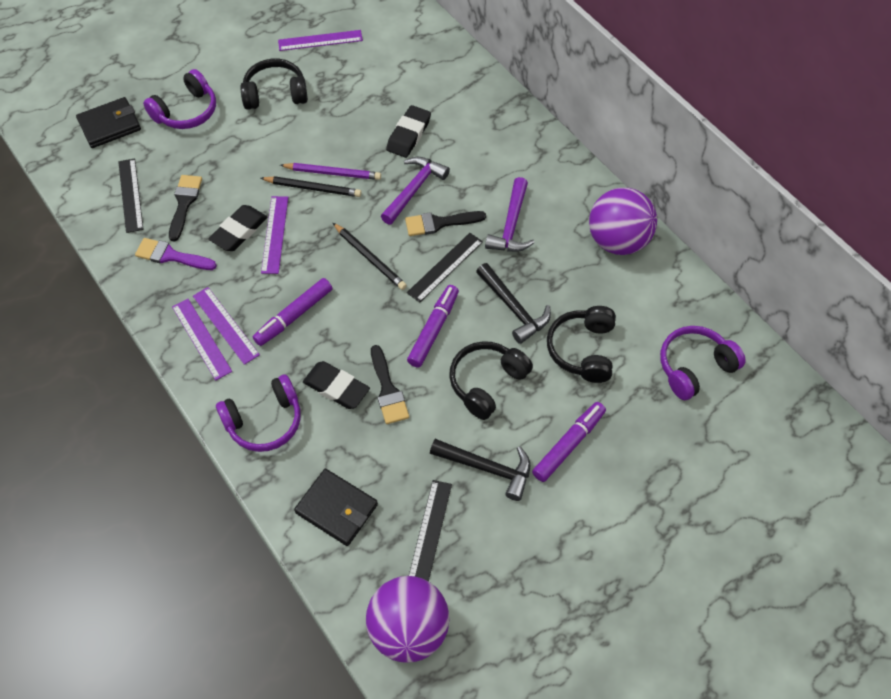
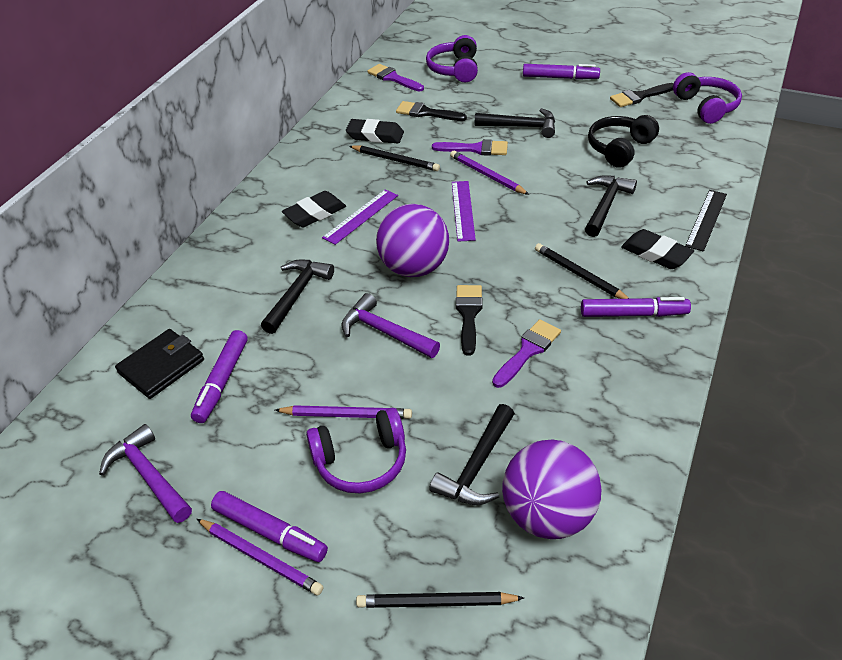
black hammer: [430,439,530,501] [476,263,551,344] = 2 -> [261,259,334,334] [429,404,515,505] [475,108,555,138] [585,175,637,237] = 4
black headphones: [240,59,308,110] [449,341,533,420] [547,306,616,383] = 3 -> [588,115,659,168] = 1
black pencil: [261,176,362,197] [333,223,407,290] = 2 -> [349,146,440,171] [356,592,524,608] [535,243,629,299] = 3
black ruler: [118,158,144,233] [407,233,483,303] [409,480,452,582] = 3 -> [685,190,727,252] = 1
black wallet: [76,97,141,148] [294,469,378,546] = 2 -> [115,329,204,399] = 1
purple brush: [135,238,217,270] = 1 -> [367,64,424,92] [432,139,508,156] [492,319,561,388] = 3
purple marker: [253,278,332,346] [407,285,459,368] [532,402,606,482] = 3 -> [191,330,248,423] [211,491,328,562] [523,64,600,80] [581,297,691,317] = 4
purple pencil: [280,163,381,180] = 1 -> [197,519,323,596] [275,405,412,419] [450,151,529,195] = 3
purple ruler: [172,299,232,380] [193,287,260,365] [261,196,288,274] [278,30,363,51] = 4 -> [322,189,398,245] [452,181,476,242] = 2

